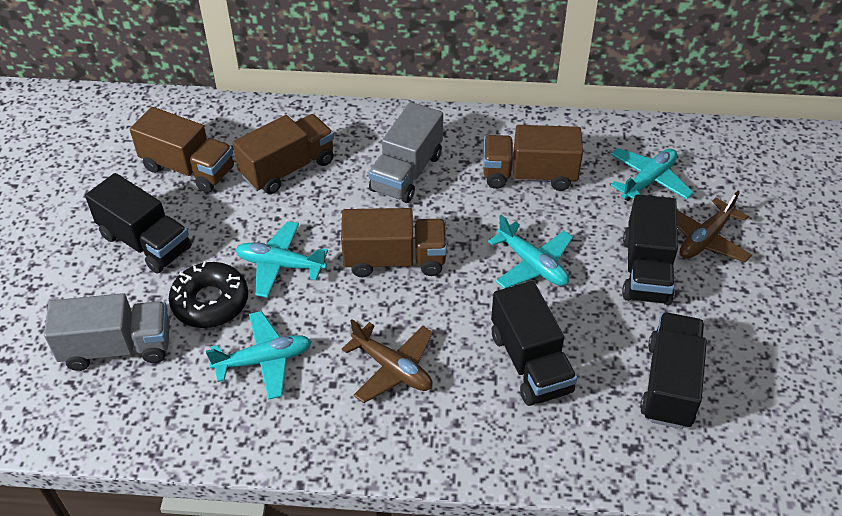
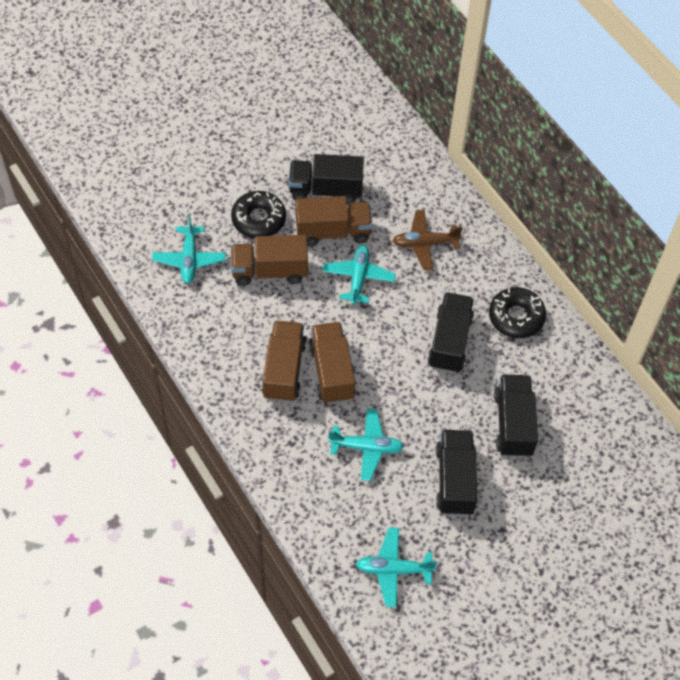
black donut: [169,261,248,328] = 1 -> [231,191,286,238] [489,287,546,338] = 2
brown plane: [342,319,433,403] [677,191,752,262] = 2 -> [392,210,463,270] = 1
grey truck: [44,293,170,371] [369,102,443,203] = 2 -> none = 0

